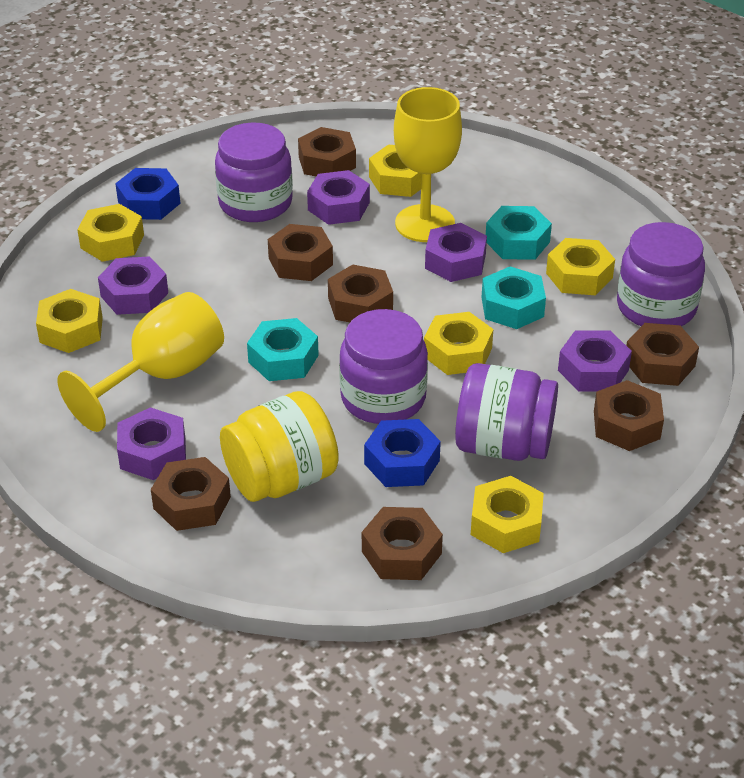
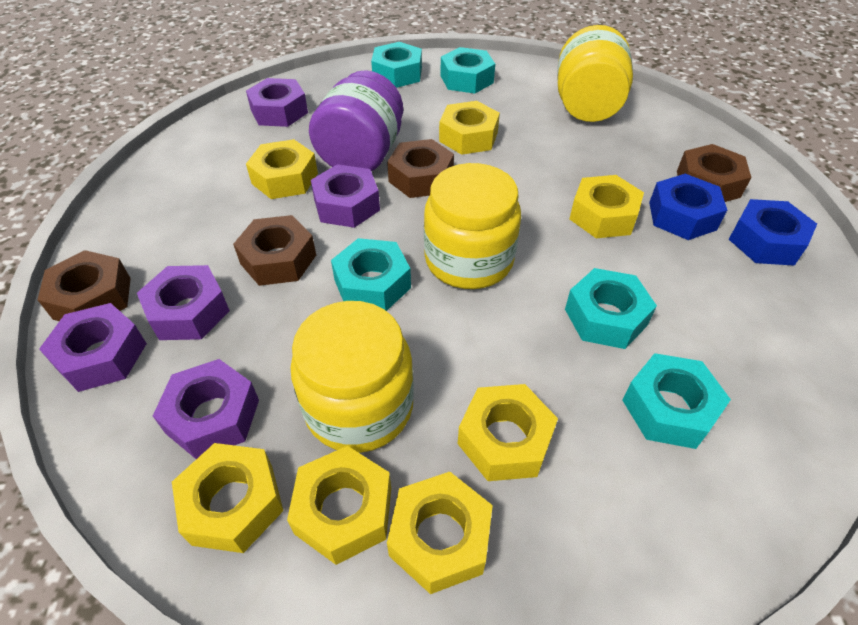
brown nut: [151,457,231,531] [268,224,333,281] [298,127,356,176] [328,265,393,322] [362,507,443,580] [594,380,664,451] [626,323,699,386] = 7 -> [38,250,131,321] [233,215,316,286] [387,139,454,198] [677,144,751,202] = 4
purple jar: [215,122,293,222] [339,309,428,424] [455,363,558,461] [617,222,705,326] = 4 -> [309,70,403,171] = 1
turquoise nut: [247,318,319,381] [482,266,546,329] [486,206,552,260] = 3 -> [331,238,411,311] [371,42,422,88] [440,47,495,93] [565,268,657,349] [622,353,731,449] = 5
yellow goblet: [57,292,224,432] [394,87,462,242] = 2 -> none = 0
yellow jar: [220,391,339,502] = 1 -> [291,301,414,453] [424,163,521,289] [557,25,633,122] = 3
yellow nut: [36,289,103,353] [77,204,144,262] [369,144,422,197] [424,312,493,375] [471,476,544,553] [546,238,615,295] = 6 -> [172,443,283,553] [246,139,318,199] [287,446,391,565] [387,472,493,594] [439,101,500,155] [458,384,558,481] [569,175,644,238] = 7

